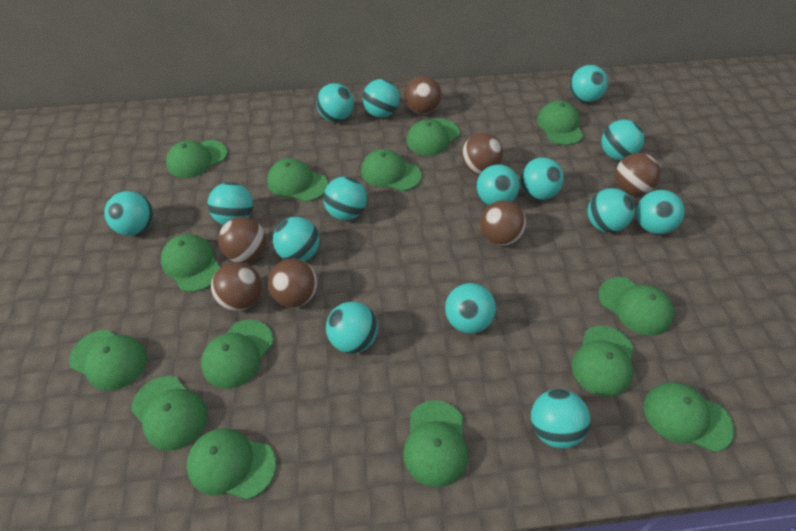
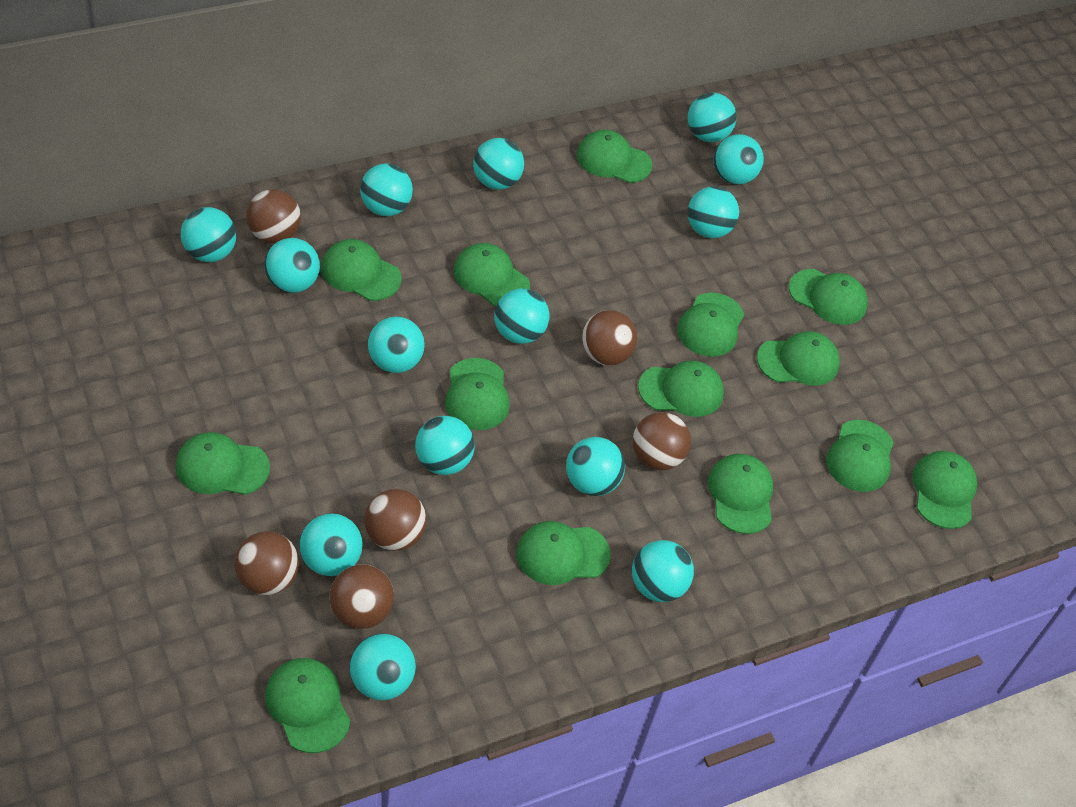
brown ball: [211,262,262,311] [218,217,266,263] [268,259,318,308] [404,76,442,114] [462,133,503,174] [480,201,526,246] [615,153,660,195] = 7 -> [234,531,299,595] [246,189,301,243] [330,565,394,629] [364,489,426,551] [582,310,637,366] [633,412,691,470] = 6
turquoise ball: [104,191,153,236] [207,182,253,225] [273,217,320,262] [316,83,354,122] [323,176,367,220] [326,302,378,354] [362,79,400,118] [445,283,496,334] [476,164,519,206] [520,157,564,200] [531,389,591,448] [570,65,608,103] [588,188,635,233] [602,120,644,160] [636,190,685,234] = 15 -> [181,207,236,262] [264,238,320,293] [299,513,363,576] [349,634,416,700] [360,163,413,216] [368,316,425,373] [415,416,475,475] [473,138,524,190] [494,288,549,344] [566,437,625,496] [632,540,694,602] [687,186,739,238] [688,93,737,142] [713,134,764,185] = 14

